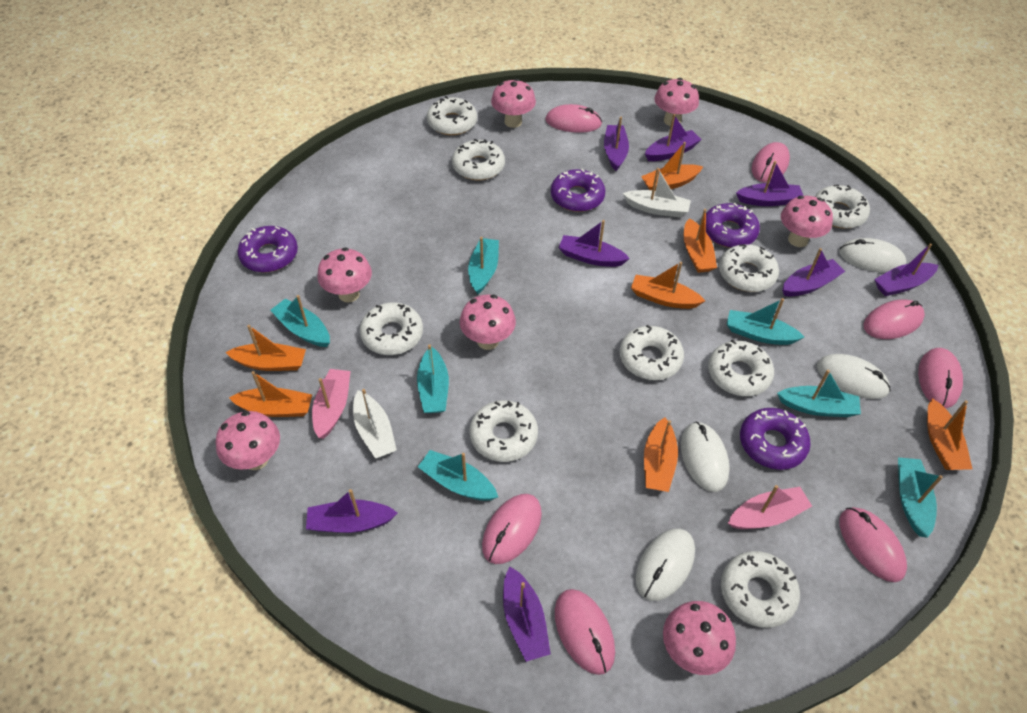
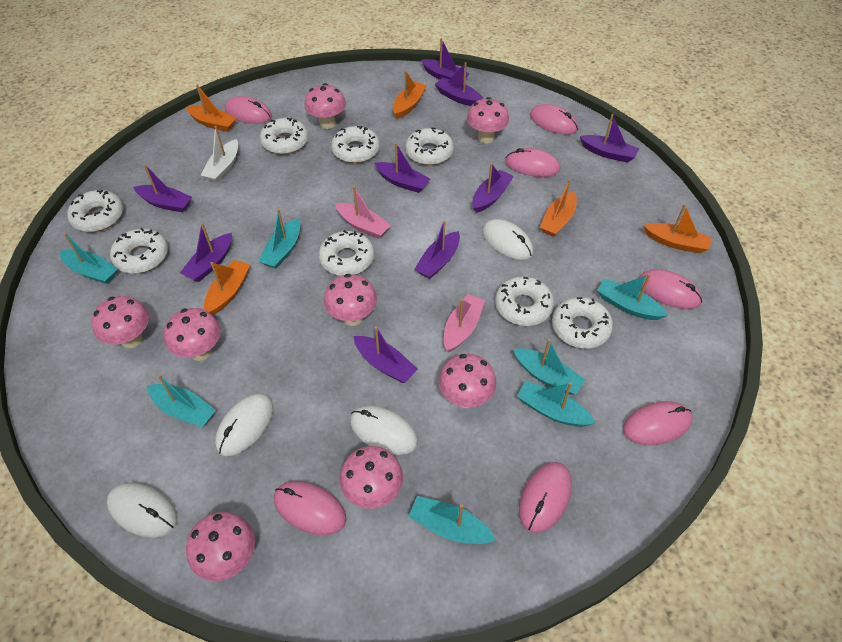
orange boat: [225,325,306,371] [229,371,312,417] [631,262,705,309] [641,142,703,191] [644,417,678,492] [684,209,717,273] [927,398,972,470] = 7 -> [186,84,237,132] [204,260,250,315] [393,71,427,119] [540,179,577,237] [644,204,712,253] = 5
pink mushroom: [216,411,280,470] [317,247,372,302] [460,295,516,350] [491,79,536,128] [654,78,699,126] [663,601,736,675] [781,196,833,247] = 7 -> [91,296,149,348] [164,308,221,361] [186,512,255,581] [304,83,346,129] [324,274,377,326] [340,446,403,509] [439,354,496,408] [467,97,509,144] = 8
purple boat: [306,489,398,533] [503,567,551,662] [558,220,630,267] [604,117,629,171] [645,114,702,161] [736,161,803,206] [782,248,845,297] [874,243,938,296] = 8 -> [134,164,192,212] [180,223,232,282] [354,326,418,383] [374,143,431,193] [414,220,460,279] [421,38,470,81] [434,62,483,106] [472,163,514,213] [580,114,639,163] = 9
purple donut: [237,226,298,273] [551,169,605,212] [706,203,760,248] [740,408,811,470] = 4 -> none = 0
white boat: [353,389,397,459] [623,168,691,217] = 2 -> [201,126,238,183] = 1
white donut: [360,302,423,355] [427,96,477,135] [452,139,505,180] [469,400,538,462] [620,325,684,380] [708,339,774,396] [719,244,779,292] [721,551,800,628] [815,184,870,228] = 9 -> [67,190,123,232] [110,228,168,274] [260,118,308,154] [319,230,374,276] [331,126,380,163] [405,128,454,165] [495,276,554,326] [552,297,613,349] = 8

